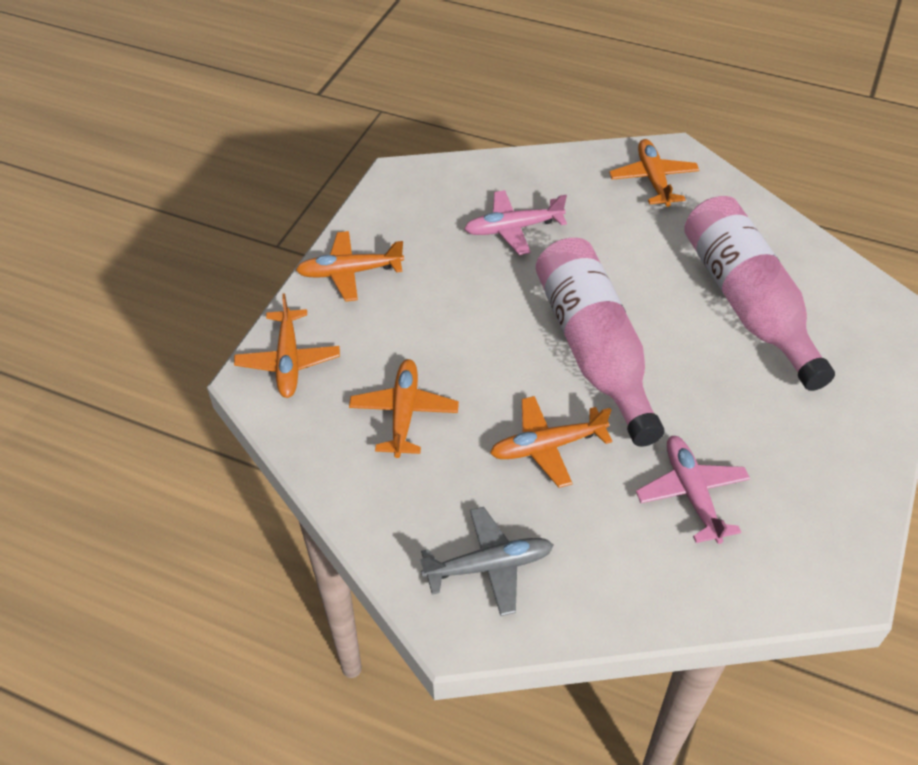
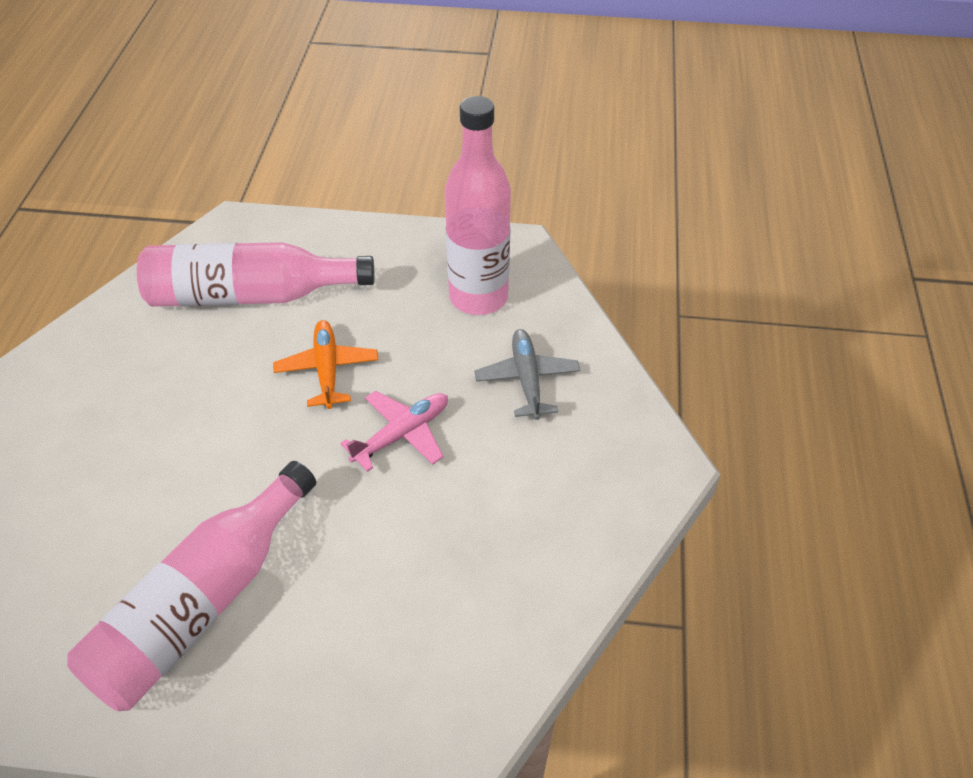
orange plane: [234,293,340,398] [296,231,404,302] [349,359,459,458] [490,396,612,488] [609,139,699,207] = 5 -> [273,320,379,409] = 1
pink bottle: [536,238,665,447] [684,196,835,391] = 2 -> [67,461,316,711] [137,242,375,307] [445,96,511,315] = 3
pink plane: [464,190,567,255] [636,436,750,544] = 2 -> [340,391,448,472] = 1

